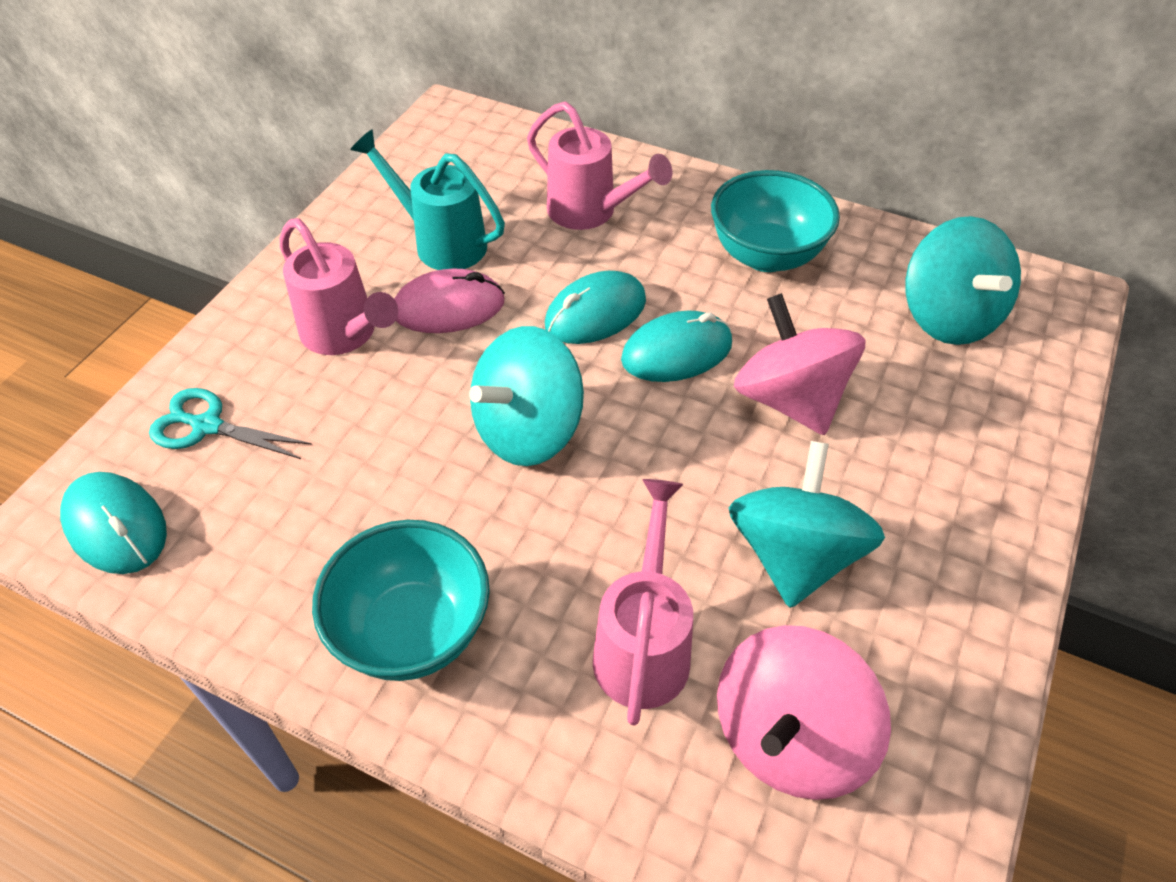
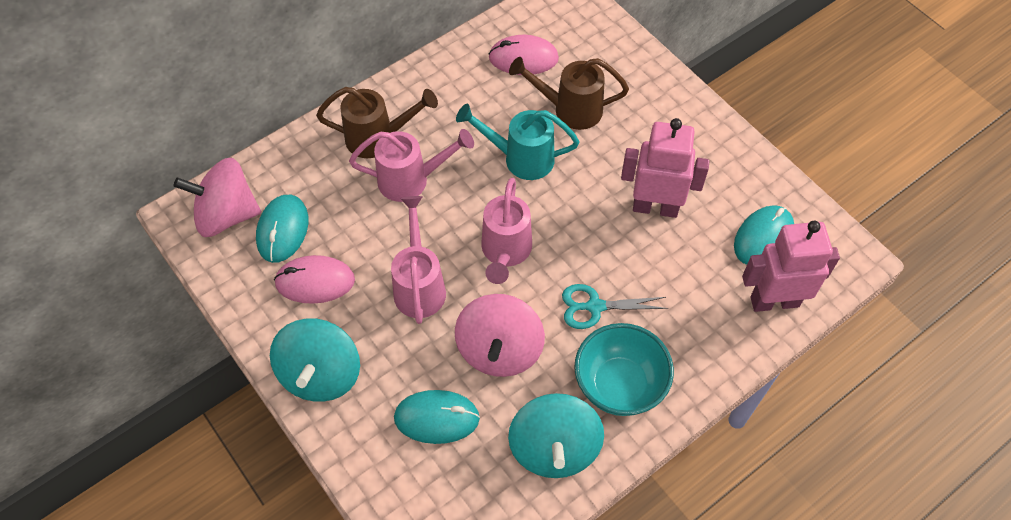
brown watering can: none = 0 -> [316,87,438,158] [509,57,629,130] = 2
pink mouse: [394,269,505,333] = 1 -> [274,255,355,304] [488,35,559,75] = 2
pink robot: none = 0 -> [621,118,709,218] [742,221,840,312] = 2
turquoise bowl: [312,520,490,681] [711,170,840,272] = 2 -> [574,323,674,416] = 1
turquoise spinning top: [469,326,584,466] [728,441,885,608] [905,216,1021,345] = 3 -> [270,318,360,402] [508,393,604,478] = 2

